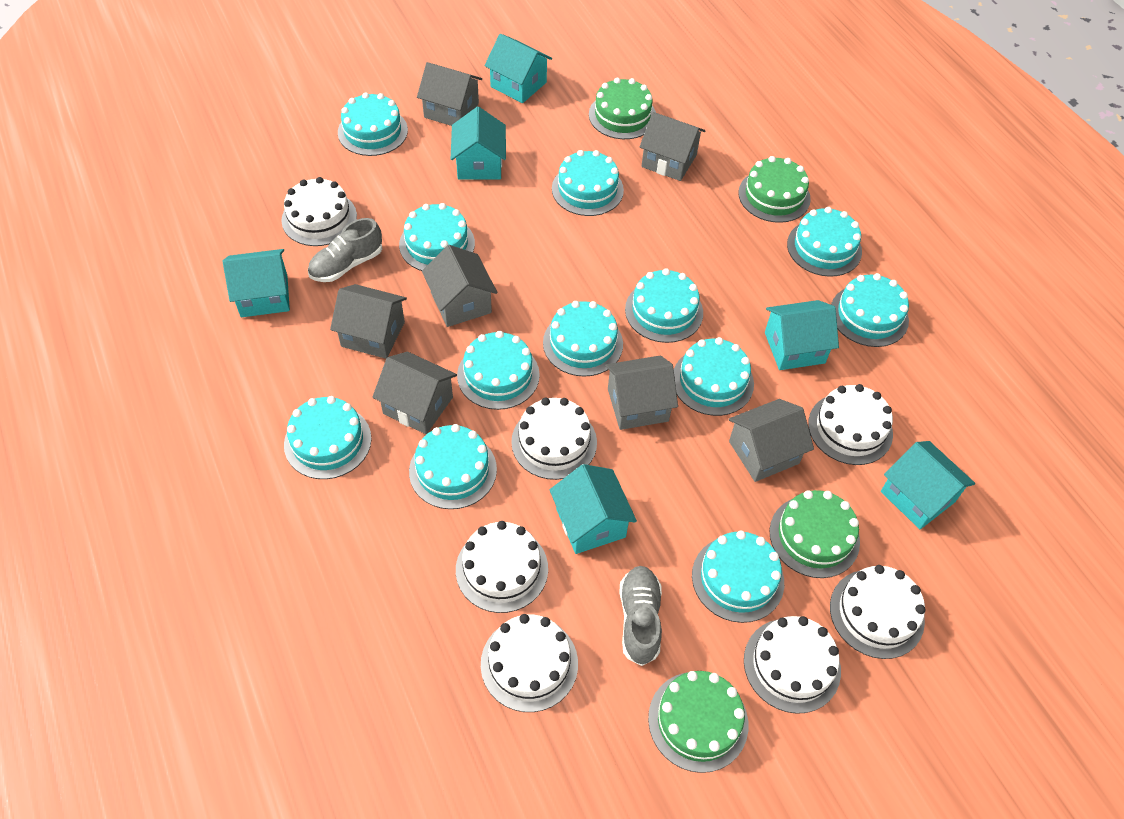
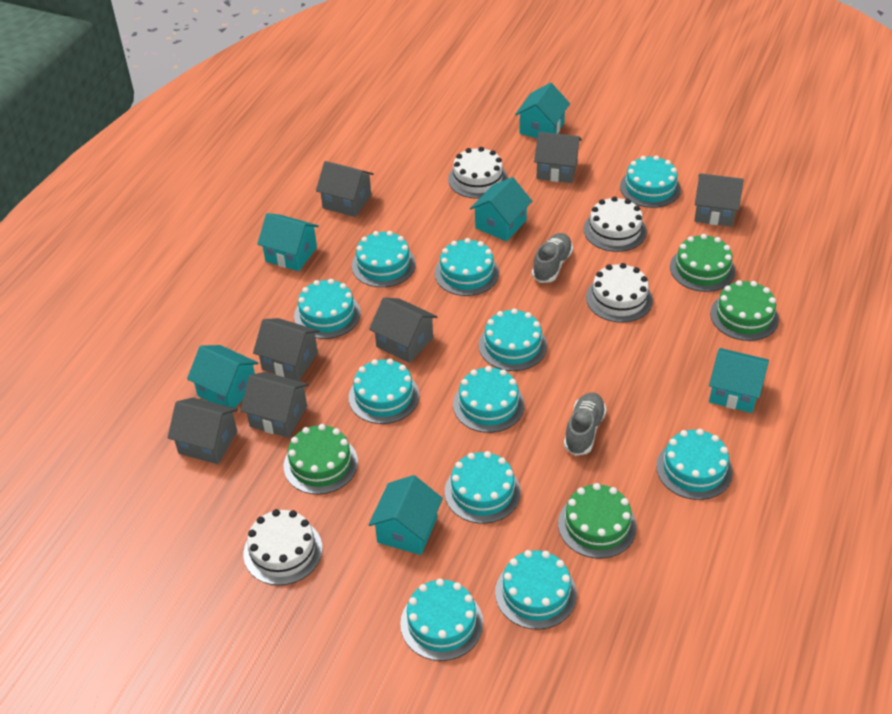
turquoise cake: [284,396,371,479] [338,92,408,156] [399,203,475,271] [409,424,497,509] [457,331,540,410] [543,301,623,377] [552,150,624,216] [625,268,703,343] [674,337,754,416] [692,531,784,623] [787,207,862,277] [831,273,909,347] = 12 -> [294,279,361,339] [349,359,419,424] [352,231,416,287] [400,579,483,661] [435,238,499,296] [445,451,521,524] [453,366,524,433] [479,308,547,371] [495,550,577,630] [620,155,681,208] [656,429,733,500] = 11
white cake: [281,177,357,246] [456,521,548,613] [481,614,578,712] [511,397,597,480] [744,616,841,714] [808,384,893,465] [830,565,926,659] = 7 -> [243,509,322,585] [448,147,508,199] [584,196,647,252] [586,263,653,323] = 4

